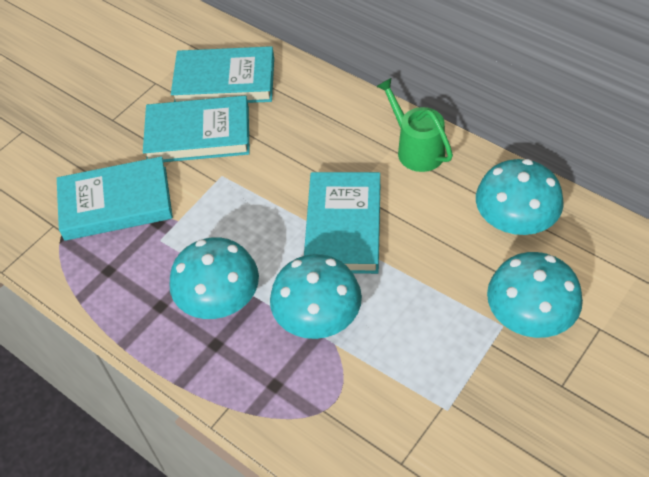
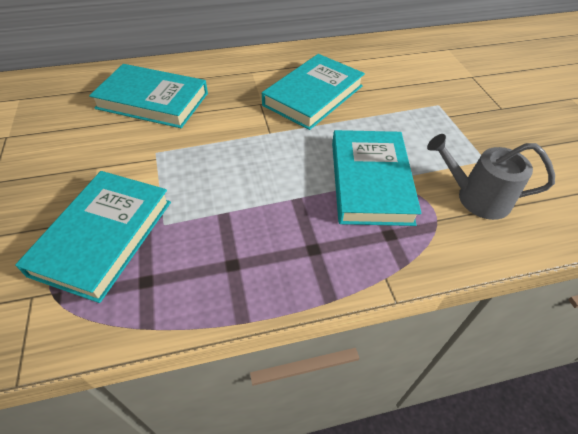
green watering can: [376,78,453,172] = 1 -> none = 0
grey watering can: none = 0 -> [427,134,555,220] = 1
turquoise mushroom: [169,237,259,319] [270,254,362,339] [476,159,564,235] [487,252,583,338] = 4 -> none = 0

